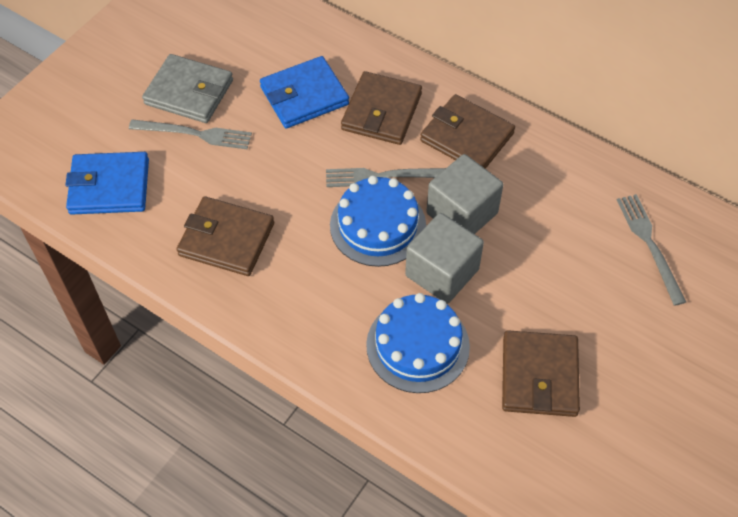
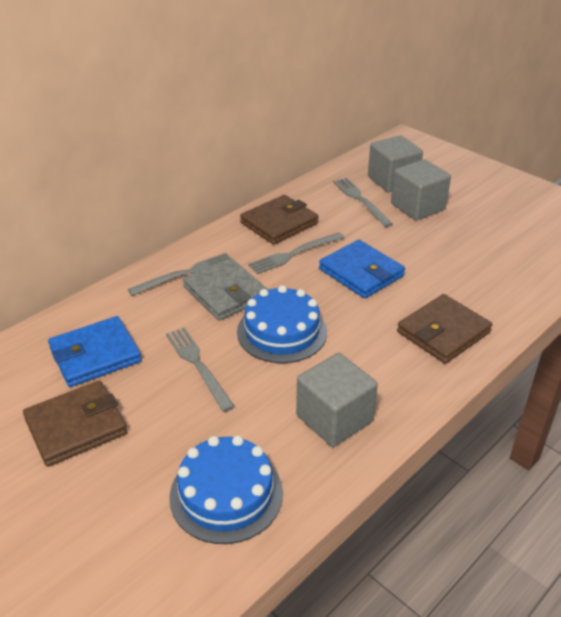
brown wallet: [177,196,274,276] [341,71,422,145] [420,94,515,169] [502,330,580,417] = 4 -> [23,381,128,467] [240,195,319,245] [397,294,493,364] = 3
grey cube: [405,213,484,304] [426,154,503,234] = 2 -> [296,353,378,447] [368,136,423,192] [391,159,451,220] = 3
grey fork: [129,120,252,149] [326,168,446,187] [617,194,686,306] = 3 -> [128,253,229,296] [166,327,235,412] [248,232,345,274] [333,178,393,227] = 4

